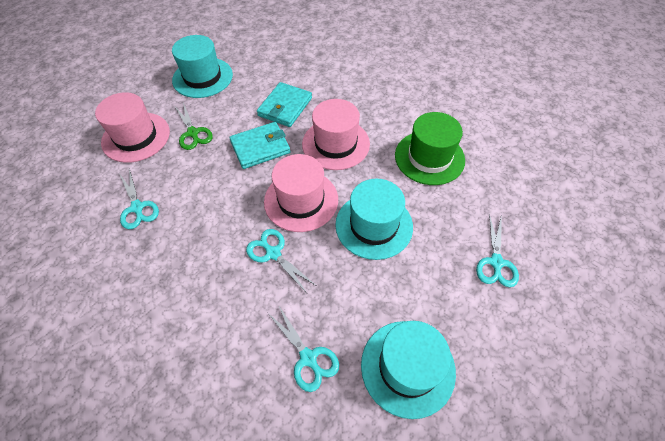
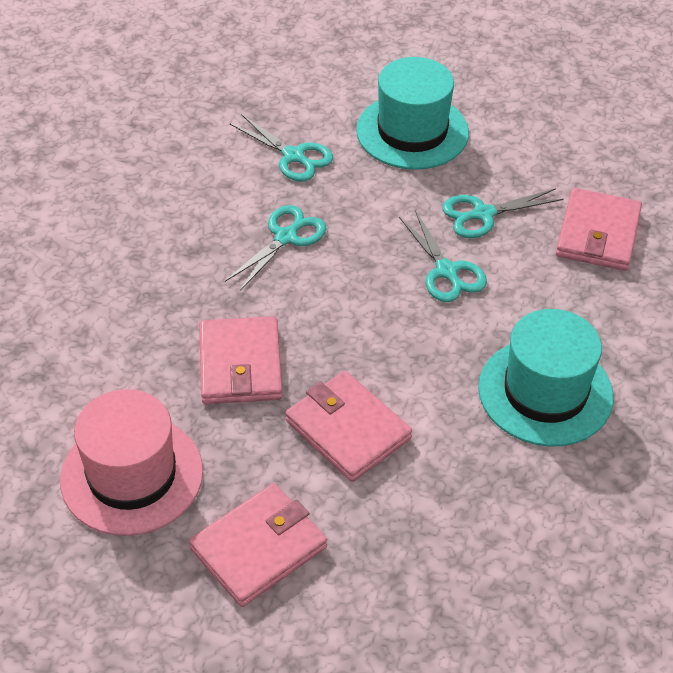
green hat: [395,112,465,185] = 1 -> none = 0
green scissors: [175,102,213,150] = 1 -> none = 0
pink hat: [95,92,170,163] [264,154,338,232] [302,99,370,170] = 3 -> [60,389,203,536] = 1
pink wallet: none = 0 -> [189,483,327,607] [200,316,283,404] [285,371,412,482] [556,188,642,271] = 4
turquoise hat: [172,35,233,98] [335,179,413,260] [361,321,456,419] = 3 -> [356,57,469,170] [478,309,614,447] = 2
turquoise wallet: [229,122,290,169] [257,82,312,127] = 2 -> none = 0

